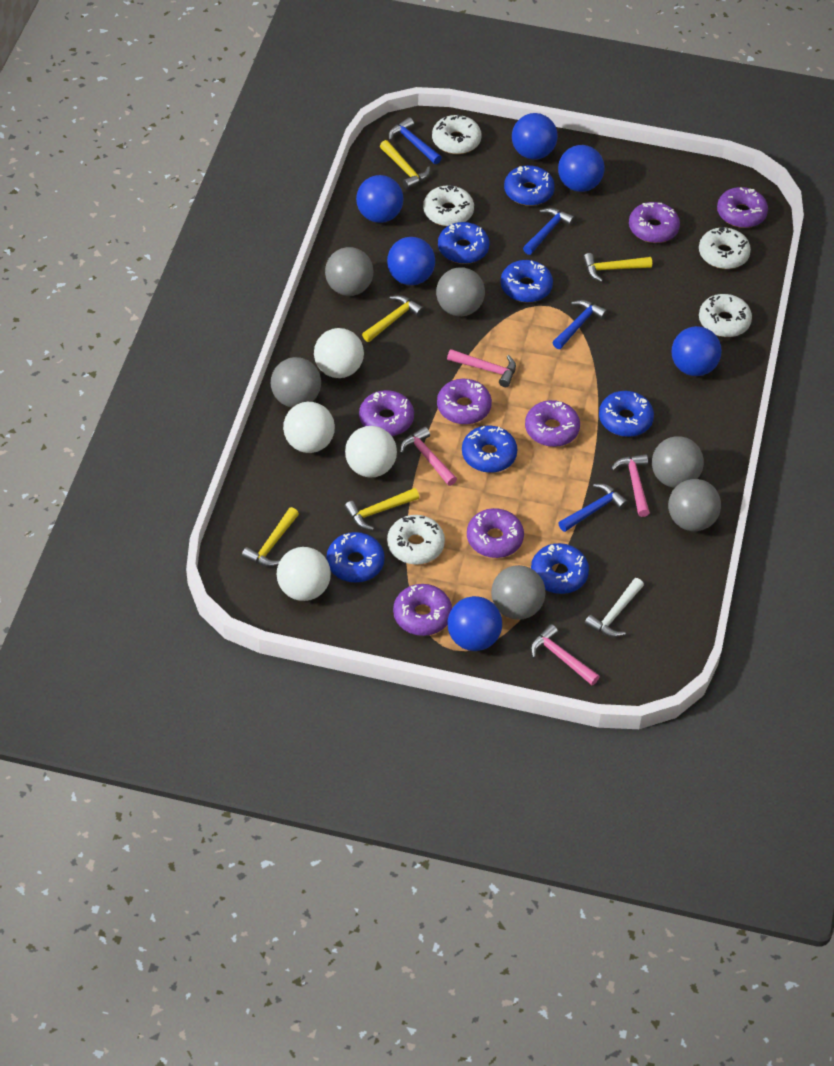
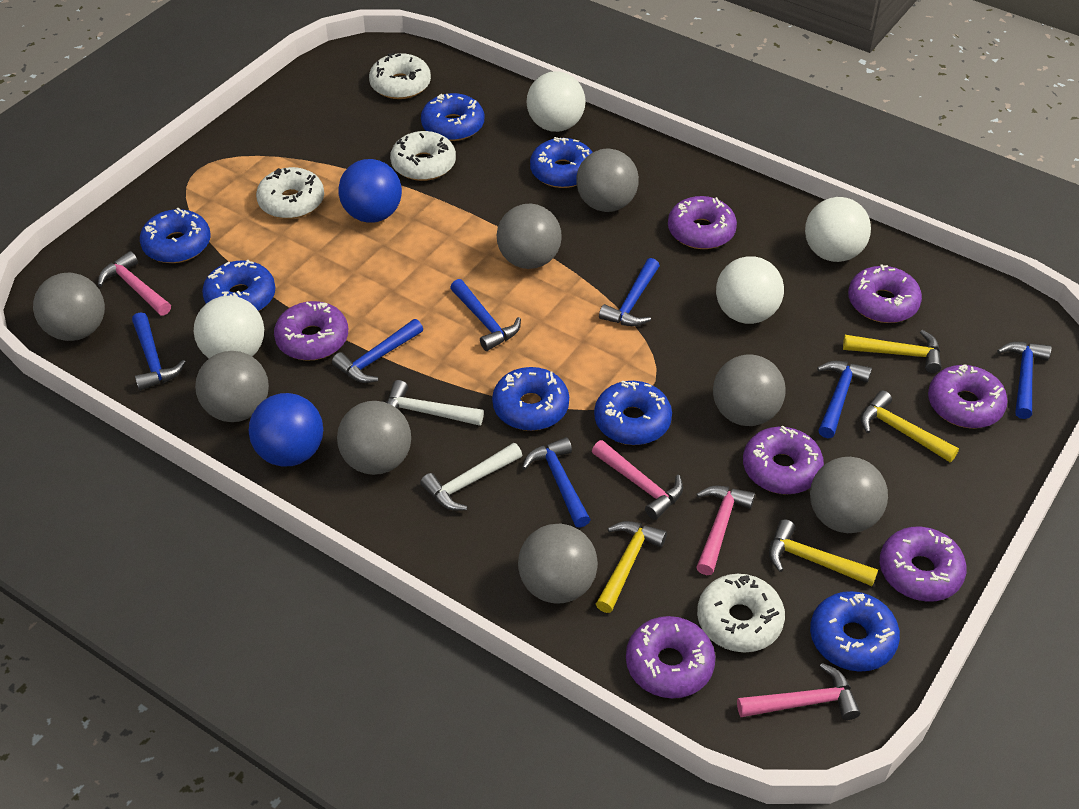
blue ball: [356,175,404,223] [387,237,435,285] [447,596,502,651] [512,113,558,160] [558,145,604,192] [671,326,722,376] = 6 -> [249,393,323,467] [339,159,402,223] = 2
blue hammer: [389,117,442,164] [523,208,575,255] [552,300,608,349] [559,484,628,532] = 4 -> [132,312,186,391] [332,319,423,383] [450,279,521,351] [522,437,591,528] [599,258,660,326] [817,361,872,438] [997,342,1052,419] = 7
grey ball: [271,357,321,408] [325,247,373,296] [436,267,485,316] [491,565,545,620] [652,436,704,488] [668,479,721,531] = 6 -> [33,273,105,341] [195,351,269,422] [337,401,411,475] [497,203,562,269] [518,524,598,604] [576,149,639,212] [713,355,786,426] [810,457,888,533] = 8
white donut: [387,515,445,564] [423,185,474,226] [432,114,481,154] [699,227,751,269] [699,294,752,337] = 5 -> [256,167,324,219] [369,53,431,99] [390,131,456,181] [697,574,785,653] = 4
white hammer: [584,578,644,637] = 1 -> [386,380,484,426] [420,443,522,511] = 2
yellow hammer: [242,507,299,567] [344,488,419,530] [362,295,424,342] [380,140,430,189] [583,253,652,282] = 5 -> [596,521,667,613] [769,519,878,586] [843,330,942,373] [861,390,959,462] = 4

